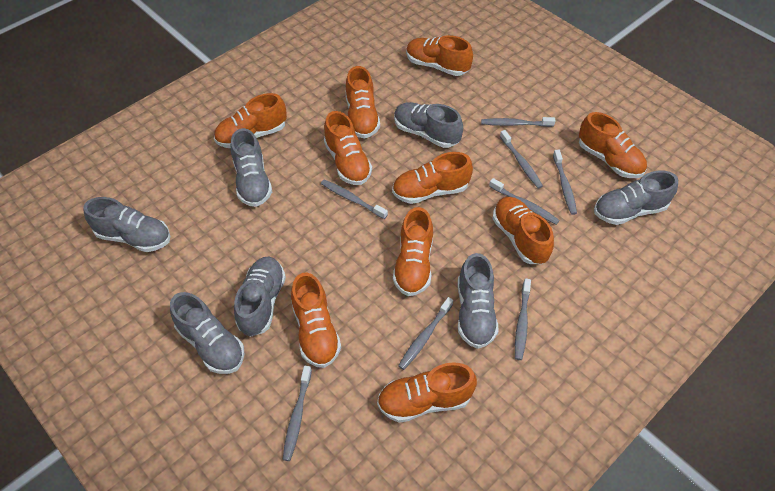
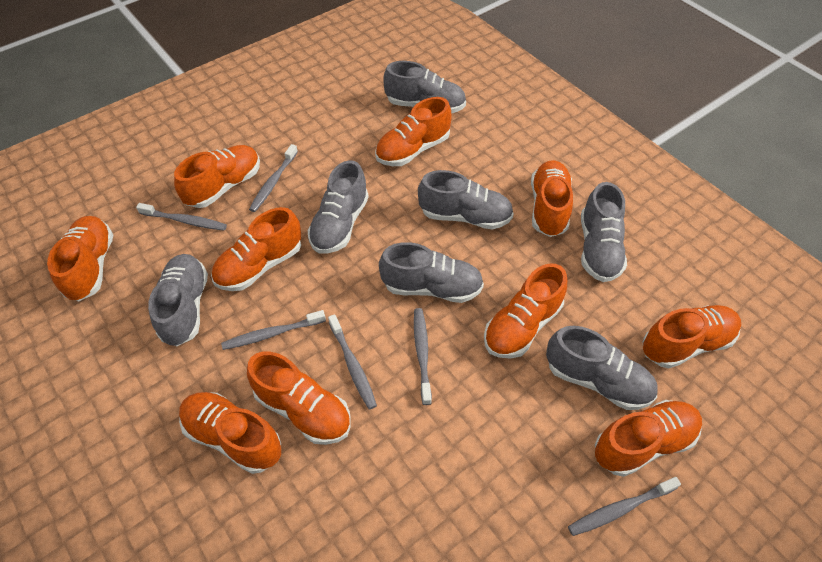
grey toothbrush: [283,366,312,461] [321,180,388,219] [398,297,453,370] [481,117,556,127] [489,178,560,225] [500,130,543,189] [515,278,531,360] [553,150,577,215] = 8 -> [136,203,227,231] [221,310,326,350] [249,144,298,212] [328,314,377,410] [414,308,432,405] [568,477,681,536] = 6

